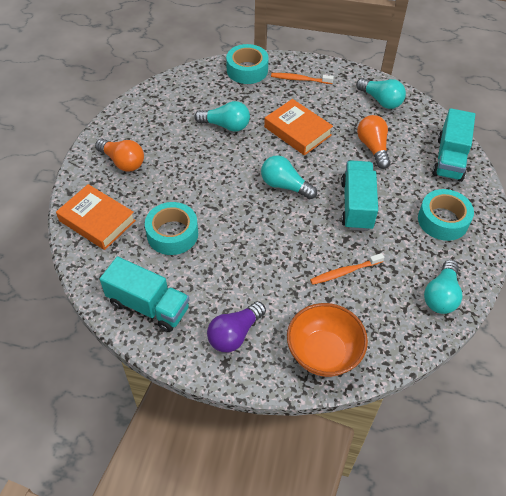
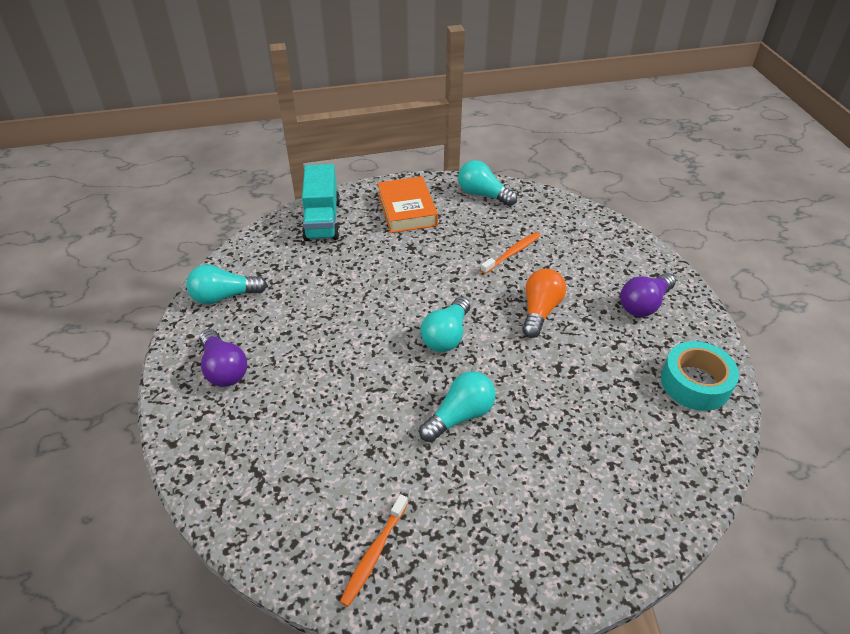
orange book: [56,184,136,250] [264,99,333,156] = 2 -> [377,176,438,233] = 1
orange bowl: [287,303,368,377] = 1 -> none = 0
orange light bulb: [95,139,144,172] [357,115,390,169] = 2 -> [522,269,566,338] = 1
purple light bulb: [207,301,266,352] = 1 -> [199,329,247,387] [620,273,676,317] = 2
turquoise tape: [145,202,198,255] [226,44,269,84] [418,189,474,241] = 3 -> [661,341,739,411] = 1
turquoise truck: [100,256,189,332] [341,160,378,231] [432,108,475,182] = 3 -> [302,164,340,241] = 1

